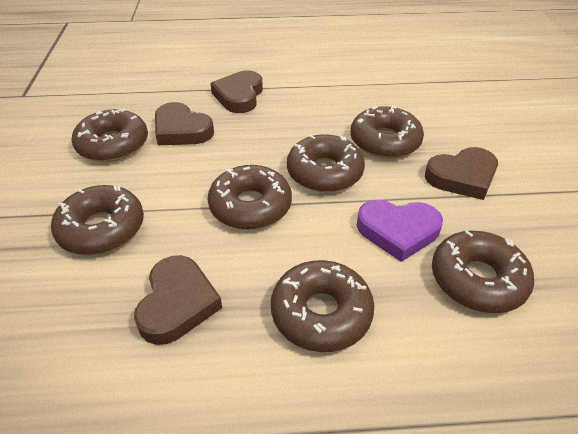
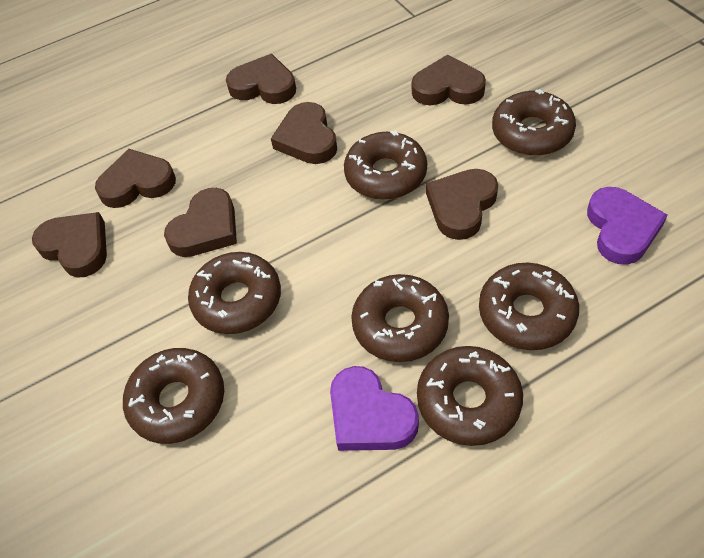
brown heart: [134,255,222,345] [155,102,214,145] [210,71,263,113] [425,147,498,200] = 4 -> [32,212,107,278] [95,149,176,208] [164,188,237,257] [226,54,296,104] [271,102,337,164] [411,54,486,105] [426,169,498,240] = 7
purple heart: [357,200,443,262] = 1 -> [330,366,419,451] [587,187,668,265] = 2

